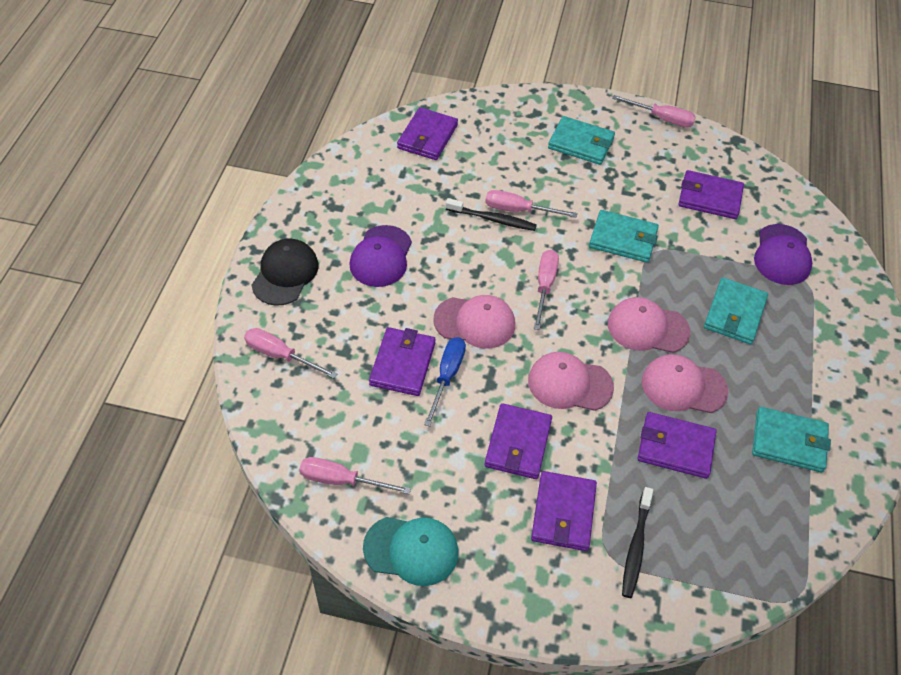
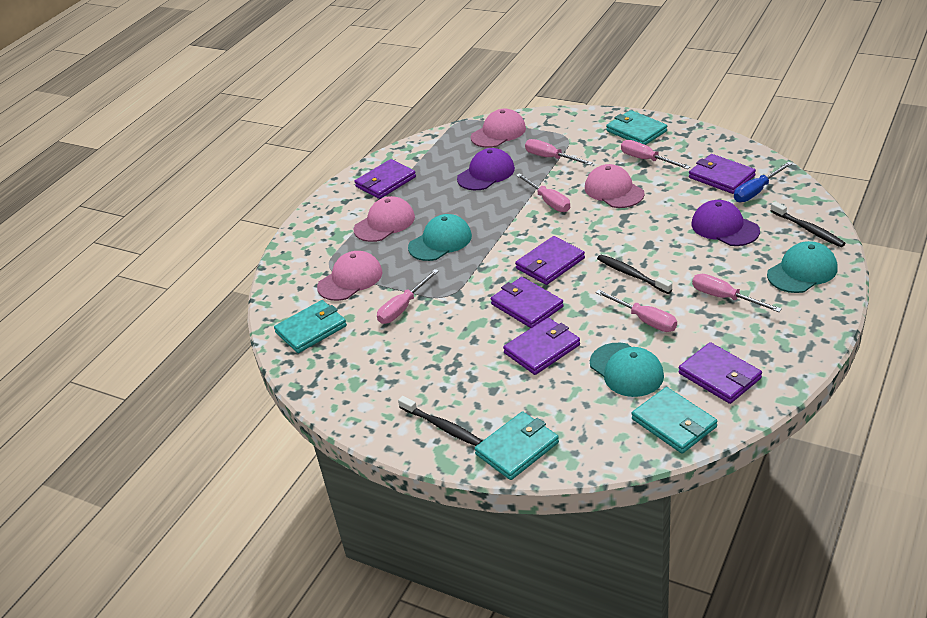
black cap: [251,239,318,306] = 1 -> none = 0
black toothbrush: [446,198,537,231] [622,487,653,598] = 2 -> [398,396,482,446] [597,255,672,294] [770,201,846,247] = 3
pink screwdriver: [244,328,337,378] [299,457,411,494] [485,190,578,218] [534,250,559,330] [612,95,696,127] = 5 -> [377,269,439,324] [516,173,570,212] [525,139,593,165] [596,290,677,332] [621,140,690,169] [692,274,782,312] = 6
turquoise cap: [363,517,459,586] = 1 -> [408,214,472,261] [590,343,664,397] [767,241,838,293] = 3

